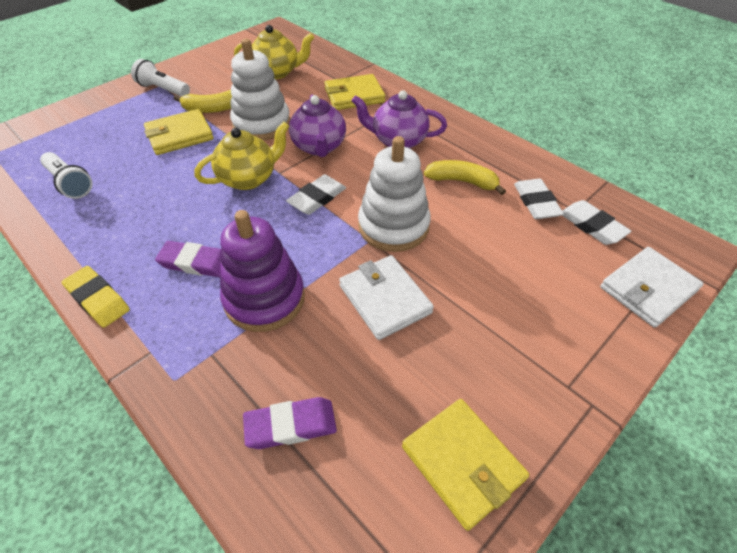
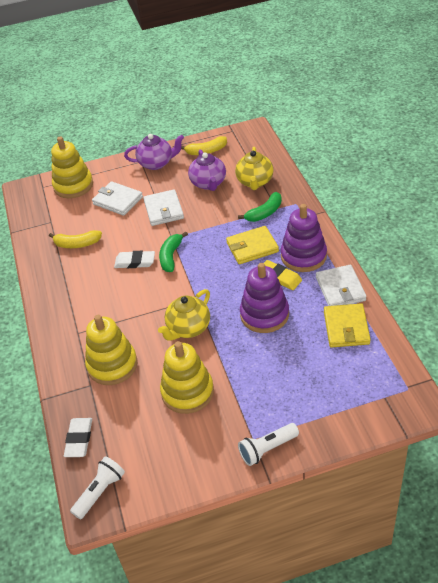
green banana: none = 0 -> [159,232,188,272] [238,192,282,222] = 2
purple eraser: [155,241,221,277] [243,397,337,449] = 2 -> none = 0
purple stacking toy: [220,210,305,332] = 1 -> [240,263,289,333] [281,204,327,272] = 2
white eraser: [286,175,346,215] [514,178,564,219] [562,200,631,245] = 3 -> [64,418,92,457] [114,251,155,268] = 2
white stacking toy: [230,39,290,141] [358,136,431,252] = 2 -> none = 0
white wallet: [339,255,434,340] [600,247,704,328] = 2 -> [92,181,143,216] [143,189,184,226] [316,265,367,306] = 3
yellow stacking toy: none = 0 -> [51,136,93,198] [85,315,137,385] [160,341,214,414] = 3
yellow wallet: [144,109,214,155] [324,74,385,110] [402,399,529,531] = 3 -> [226,226,279,264] [324,303,371,348] = 2

